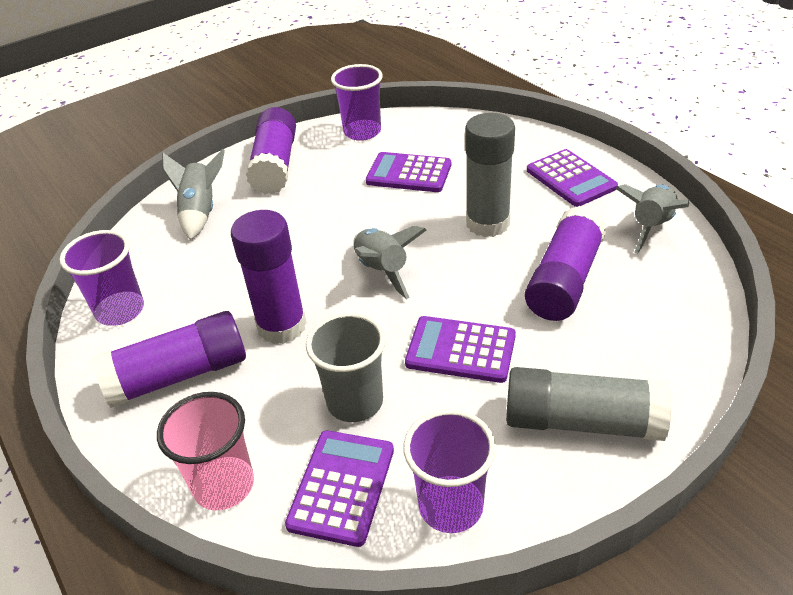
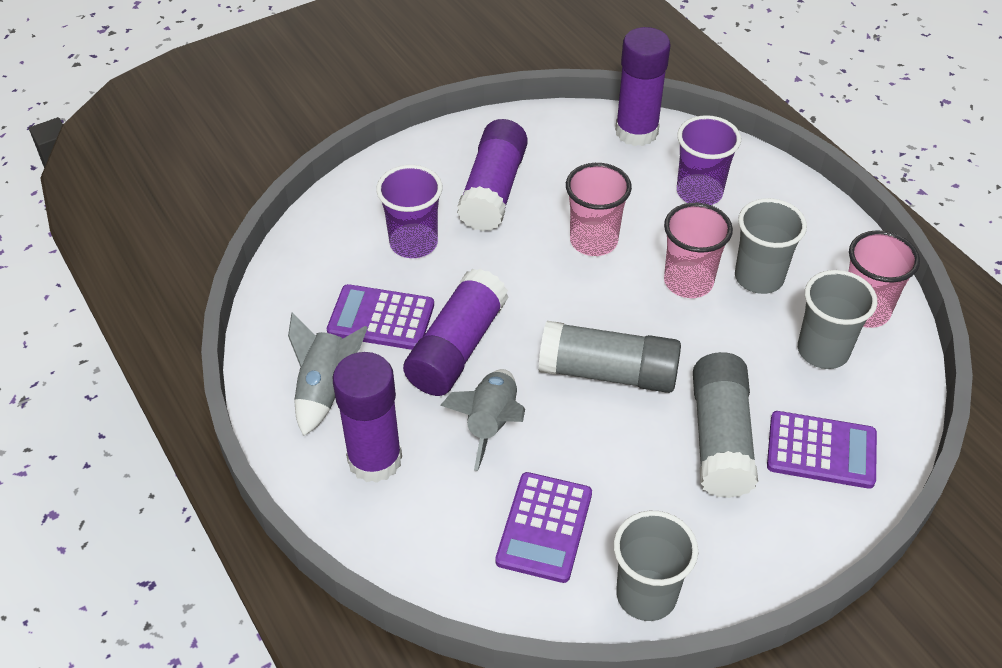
grey cup: [306,312,386,422] = 1 -> [614,511,698,621] [735,198,807,294] [798,270,877,369] = 3
grey rocket: [162,149,225,240] [353,226,426,299] [615,184,689,254] = 3 -> [288,312,368,436] [440,369,525,471] = 2
pink cup: [157,392,254,510] = 1 -> [566,163,632,256] [664,203,733,298] [848,230,920,328] = 3
purple calculator: [285,430,394,547] [366,152,451,192] [405,316,516,383] [527,149,618,207] = 4 -> [327,284,434,350] [495,472,592,583] [767,411,877,489] = 3
purple cup: [60,230,144,326] [331,64,383,141] [403,409,496,533] = 3 -> [376,165,443,258] [677,115,741,205] = 2

